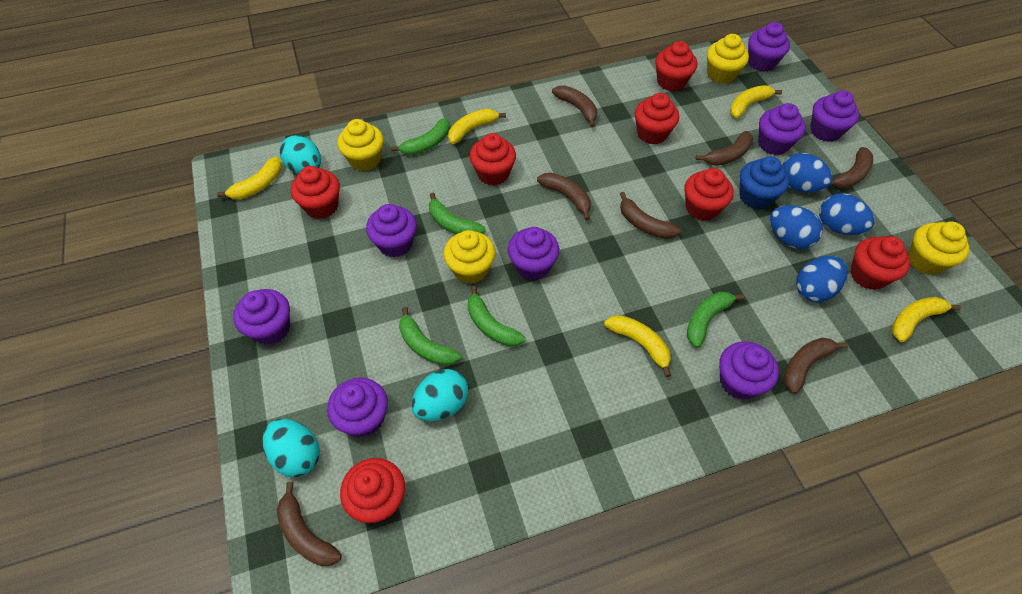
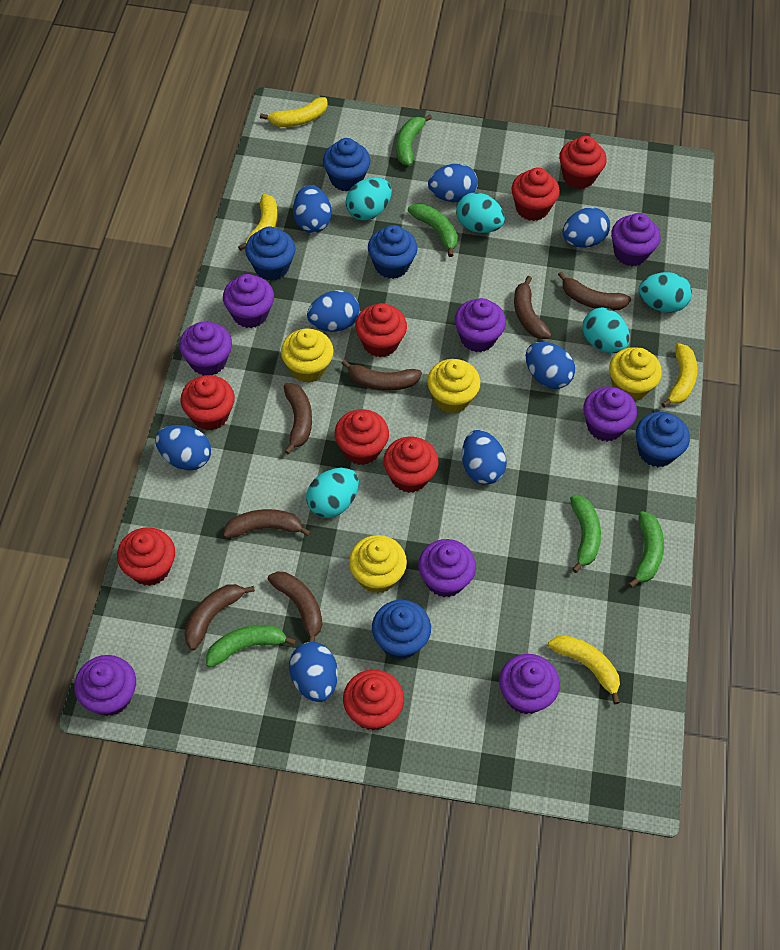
blue cupcake: [739,157,789,209] = 1 -> [245,226,295,281] [323,138,371,192] [368,225,418,279] [372,600,431,659] [636,412,690,467] = 5
blue egg: [770,205,823,249] [782,153,833,192] [796,256,848,302] [819,193,875,235] = 4 -> [155,425,211,471] [289,642,338,702] [293,185,332,233] [307,290,360,332] [428,164,478,202] [462,430,507,485] [526,342,575,389] [562,207,610,248] = 8
red cupcake: [291,166,340,219] [340,458,405,523] [469,133,516,186] [635,93,679,145] [655,41,697,92] [684,168,734,221] [850,236,910,290] = 7 -> [117,527,175,586] [180,375,235,430] [335,409,389,465] [343,670,404,730] [355,303,407,357] [383,437,439,493] [511,168,560,221] [559,136,607,189] = 8
turquoise egg: [263,419,320,477] [280,135,321,174] [411,369,469,421] = 3 -> [306,468,359,518] [346,177,392,220] [456,192,505,233] [582,307,630,354] [639,272,692,313] = 5
yellow banana: [217,157,282,199] [448,109,506,144] [604,315,671,377] [730,85,782,118] [892,297,961,342] = 5 -> [238,194,278,251] [260,97,328,127] [548,635,620,704] [661,343,697,408] = 4

